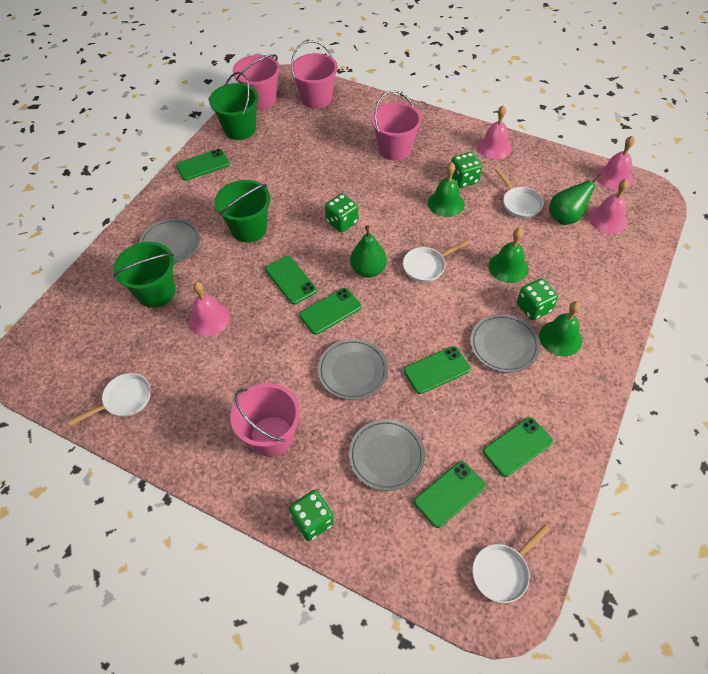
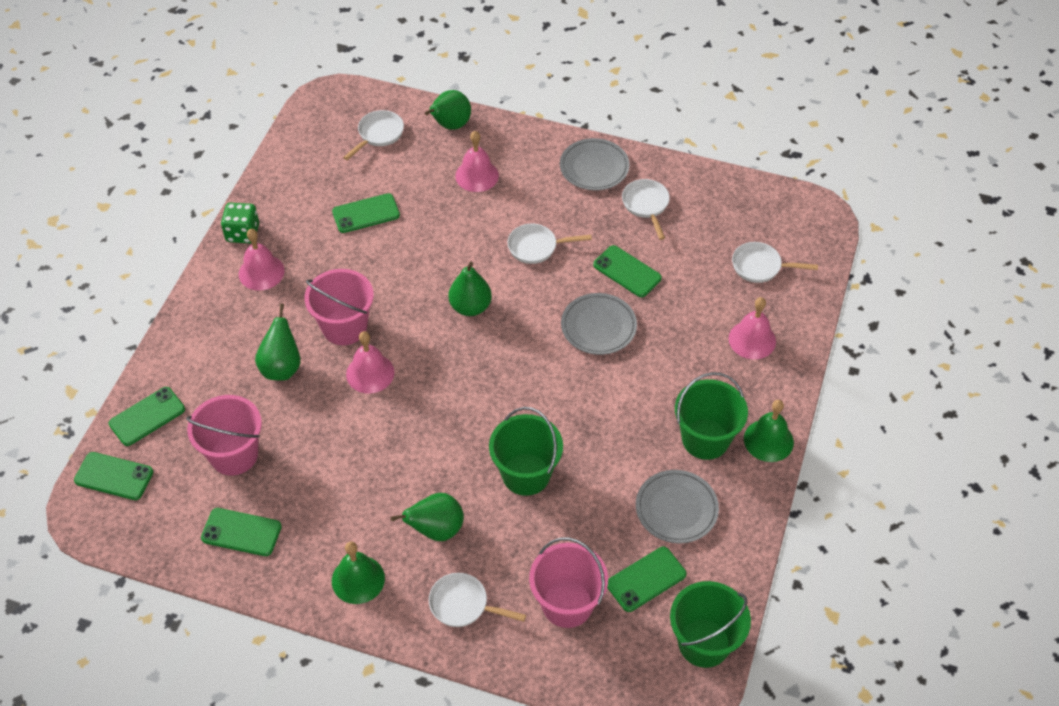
green bell: [428,162,464,217] [489,228,528,283] [539,301,582,356] = 3 -> [332,542,385,604] [744,400,794,462] = 2
green dice: [289,490,334,541] [325,193,358,233] [451,152,482,188] [517,278,558,320] = 4 -> [221,203,259,243] = 1
green pear: [350,225,387,277] [549,174,602,225] = 2 -> [255,303,301,381] [391,493,464,541] [425,90,471,130] [448,262,492,316] = 4
grey plate: [139,218,201,264] [318,339,388,400] [349,419,425,491] [470,314,540,373] = 4 -> [560,138,630,191] [561,293,637,355] [636,470,719,543] = 3
pink bucket: [230,383,300,457] [233,54,280,110] [290,40,338,109] [371,90,422,161] = 4 -> [186,395,262,476] [304,269,374,345] [529,537,608,628] = 3
white pan: [68,373,150,426] [403,240,469,282] [472,524,550,603] [495,168,544,218] = 4 -> [343,110,404,160] [429,573,526,627] [507,224,592,264] [622,179,670,240] [732,242,818,283] = 5

